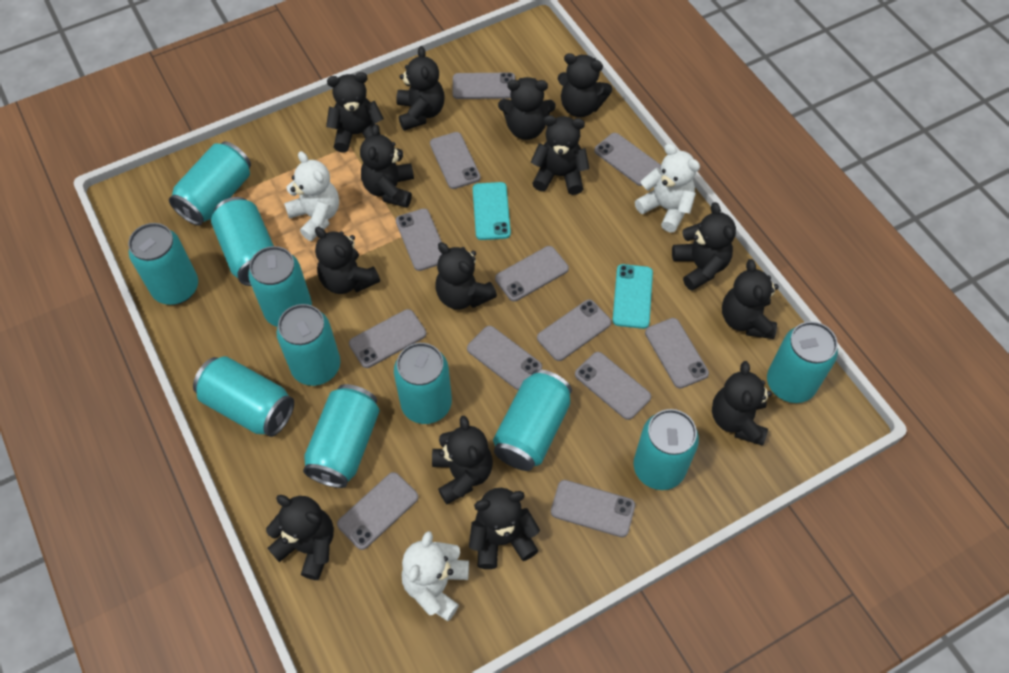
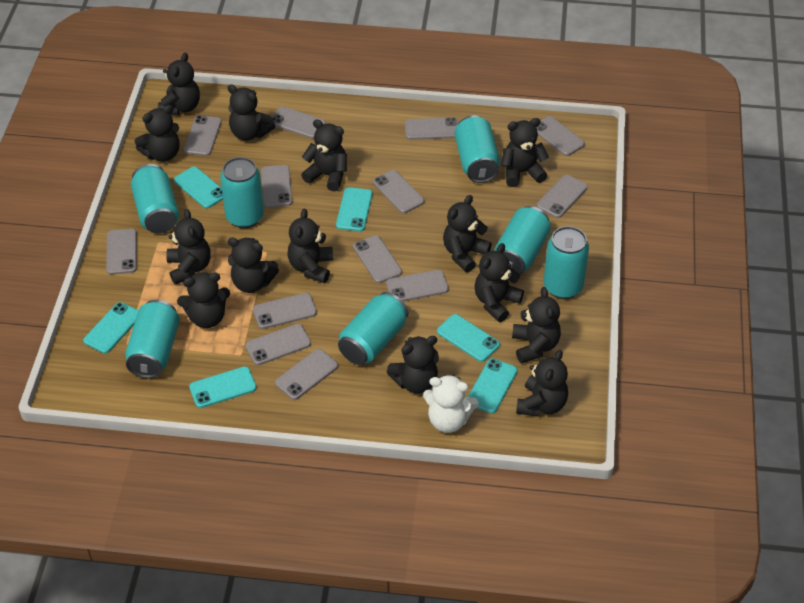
grey phone: [337,472,418,550] [349,309,426,368] [396,208,442,271] [430,132,481,189] [453,73,515,99] [467,326,542,390] [495,246,569,301] [537,300,611,361] [551,480,635,537] [575,352,651,420] [594,133,661,186] [645,318,709,389] = 12 -> [106,229,137,275] [184,115,222,156] [245,324,311,365] [253,293,317,329] [261,165,292,207] [272,106,326,139] [275,349,338,400] [353,235,402,283] [373,170,424,213] [386,270,449,301] [405,117,459,140] [536,116,585,156] [537,175,588,218] = 13
turquoise can: [128,223,198,305] [169,141,251,226] [193,356,294,437] [211,197,274,286] [248,246,312,327] [276,304,340,386] [303,384,380,488] [394,343,452,424] [493,369,572,471] [633,409,699,490] [767,321,838,403] = 11 -> [125,300,180,378] [131,164,179,234] [220,157,264,228] [338,292,408,365] [454,115,500,183] [494,206,551,275] [543,226,589,299] = 7
turquoise phone: [473,182,511,240] [613,264,653,329] = 2 -> [83,302,138,354] [174,167,223,208] [189,367,256,408] [336,187,373,231] [437,314,500,362] [468,358,518,413] = 6
white teddy bear: [284,151,339,241] [402,531,469,621] [635,144,700,232] = 3 -> [423,374,479,433] = 1

